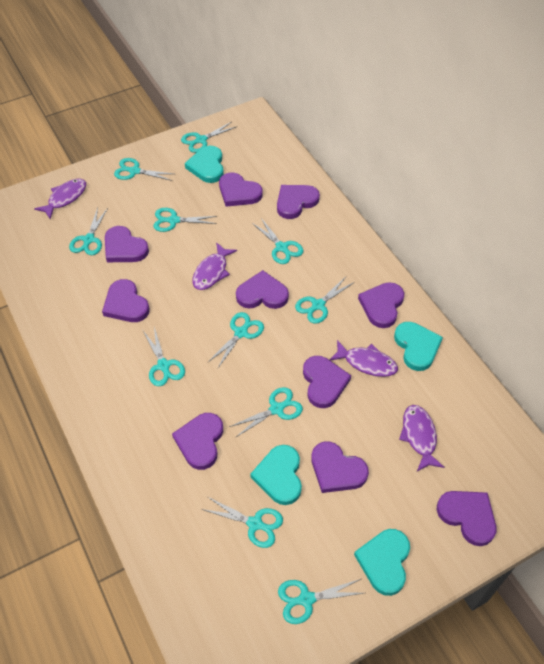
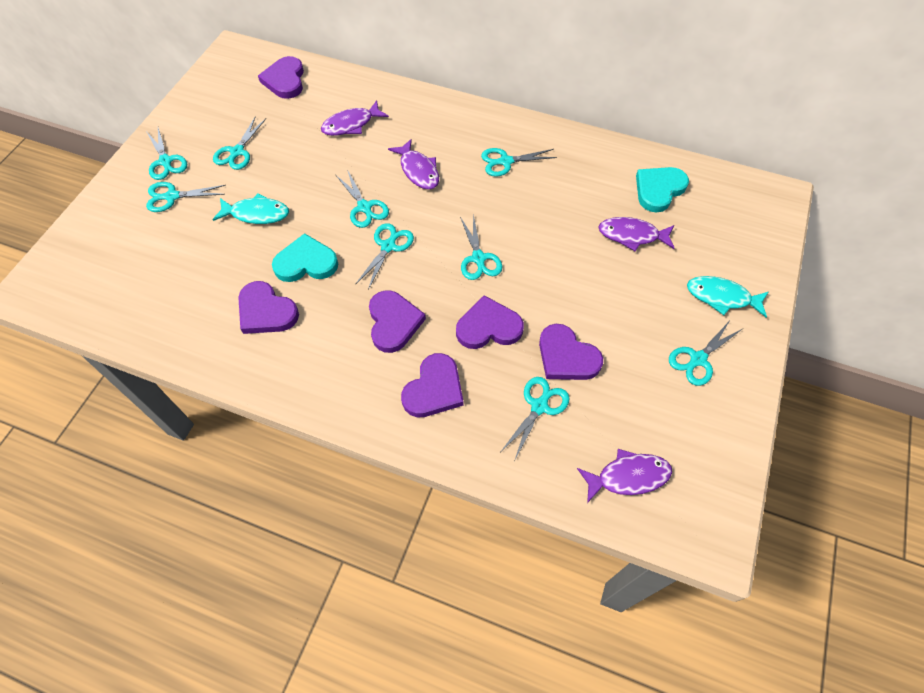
purple heart: [102,279,150,322] [105,226,149,262] [172,413,223,470] [219,173,263,207] [236,270,289,309] [277,185,320,219] [303,356,351,408] [311,441,369,493] [358,282,404,328] [437,491,496,546] = 10 -> [238,281,299,334] [258,56,304,99] [369,290,426,353] [401,353,463,417] [456,295,524,349] [539,324,603,380] = 6
turquoise fish: none = 0 -> [213,193,289,224] [687,276,768,317] = 2
turquoise heart: [185,146,224,183] [250,445,302,505] [354,529,410,596] [394,322,443,371] = 4 -> [272,233,338,282] [636,167,689,213] = 2
turquoise scissors: [69,208,108,255] [114,158,174,181] [143,327,185,386] [153,208,217,232] [181,122,236,153] [201,497,283,548] [207,312,264,369] [229,387,303,437] [252,218,303,264] [278,579,364,624] [295,277,355,324] = 11 -> [146,128,187,180] [146,182,226,212] [213,116,266,170] [336,171,389,228] [355,223,414,290] [460,214,502,280] [481,148,557,177] [501,377,570,459] [669,322,742,386] = 9

